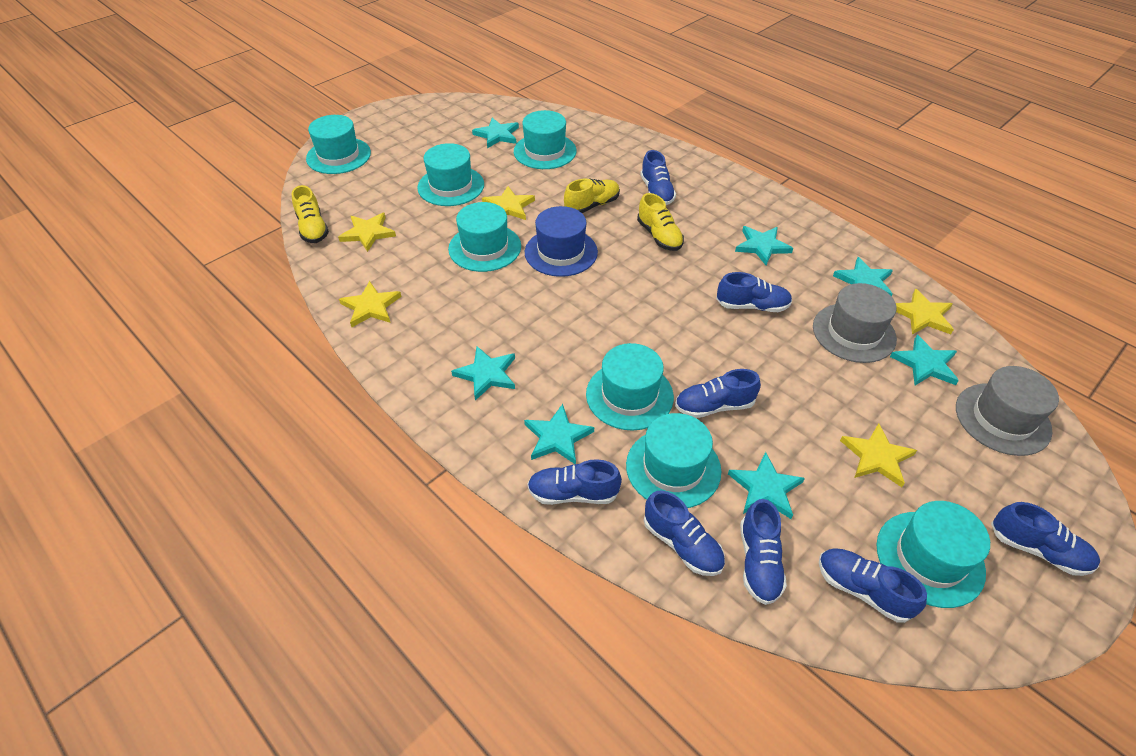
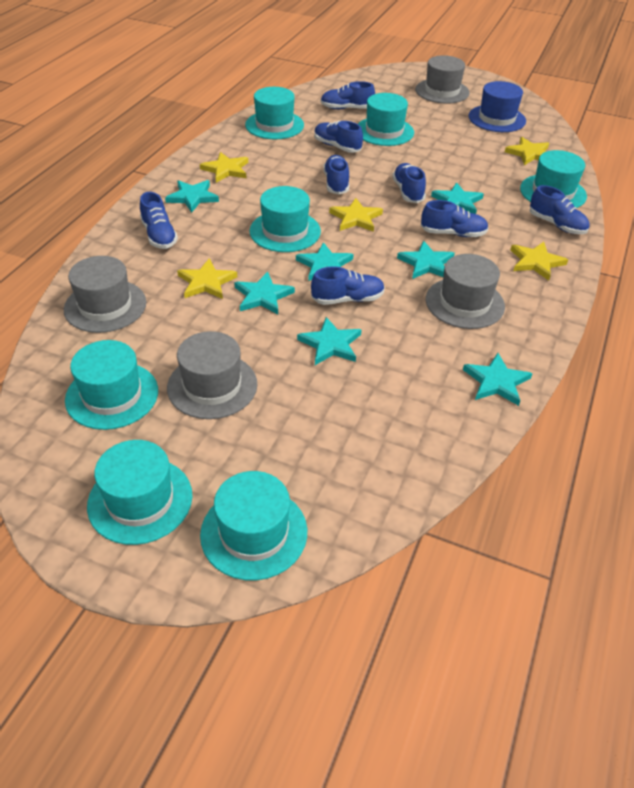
grey hat: [813,283,897,363] [956,366,1059,456] = 2 -> [64,256,146,333] [167,331,257,419] [415,55,470,104] [426,254,505,329] = 4
yellow shoe: [292,185,329,243] [564,178,620,213] [637,193,684,251] = 3 -> none = 0

